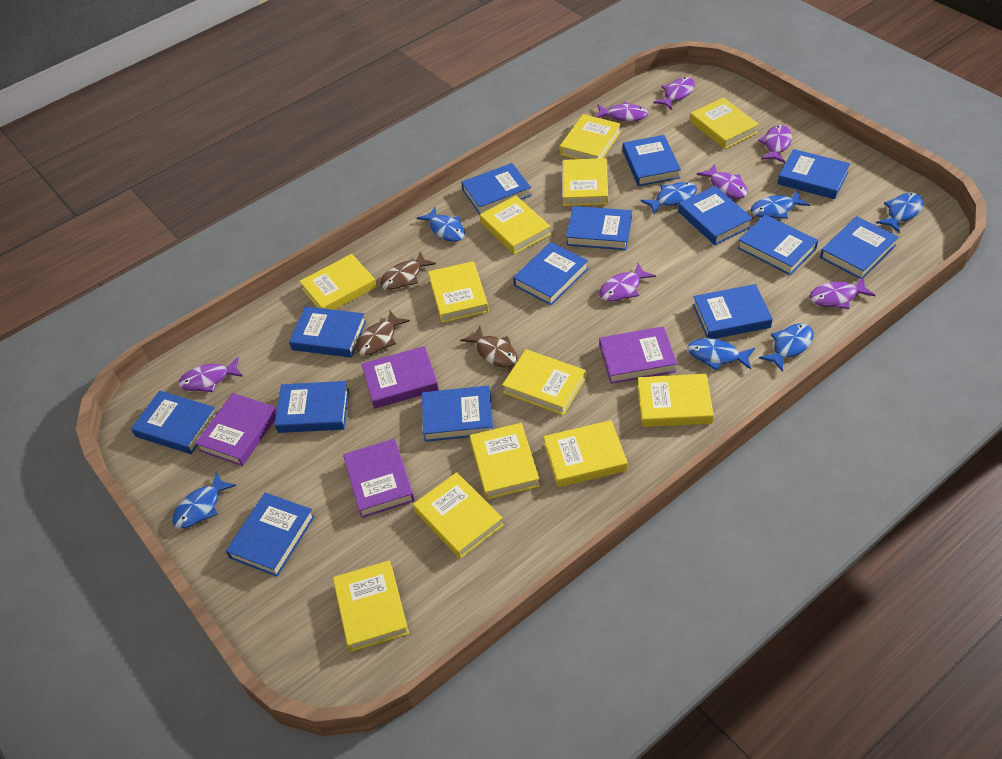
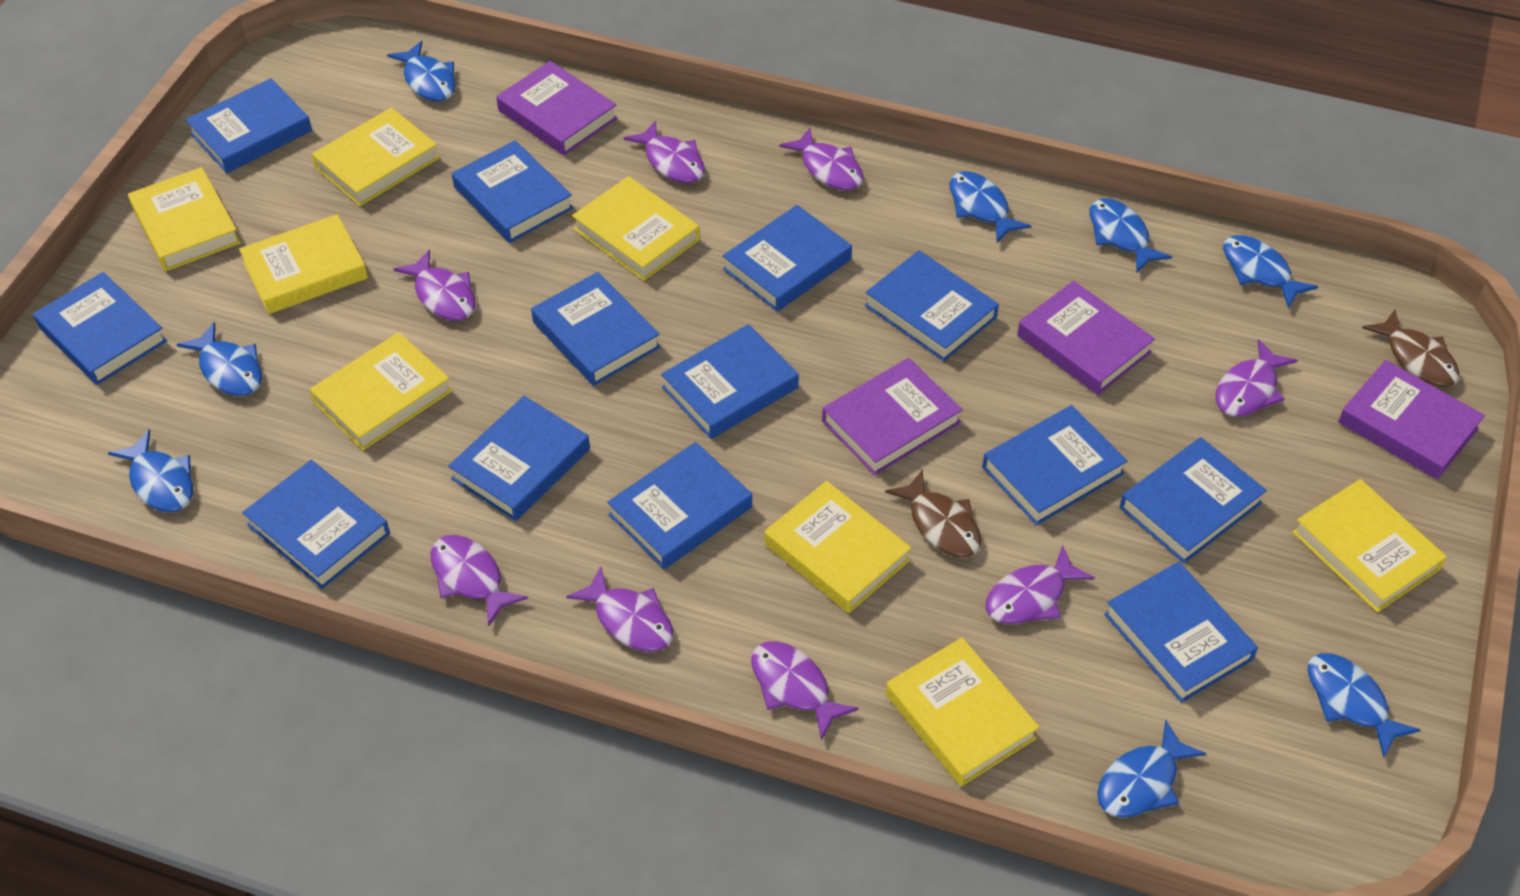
blue book: [131,390,216,454] [226,492,315,577] [274,381,349,433] [289,306,366,358] [422,386,493,442] [461,163,532,215] [513,242,588,305] [566,206,632,250] [623,135,681,186] [678,186,753,245] [693,284,773,339] [738,214,818,275] [777,149,850,199] [820,216,898,279] = 14 -> [33,272,167,385] [186,78,312,173] [242,460,390,589] [448,396,590,521] [452,140,573,243] [531,272,660,386] [607,442,752,569] [661,324,799,439] [723,205,852,312] [865,250,999,361] [982,405,1128,525] [1104,562,1258,703] [1119,437,1267,563] = 13
blue fish: [172,472,237,529] [417,207,465,242] [641,182,697,214] [687,338,755,370] [750,191,810,219] [759,324,814,372] [876,192,923,233] = 7 -> [108,429,193,512] [177,322,262,396] [387,41,456,101] [949,171,1031,243] [1089,198,1172,273] [1097,720,1206,818] [1223,235,1318,309] [1308,653,1421,758] = 8
brown fish: [356,311,410,355] [380,252,436,290] [461,326,517,368] = 3 -> [885,469,981,558] [1362,310,1460,387] = 2
purple fish: [178,357,243,392] [595,102,648,121] [599,263,656,302] [653,77,695,110] [697,164,748,199] [758,125,792,163] [809,277,876,309] = 7 -> [393,249,475,321] [430,535,528,627] [566,566,673,652] [624,120,705,183] [751,641,859,740] [779,128,864,190] [986,545,1095,624] [1216,339,1298,416] = 8
yellow book: [300,254,377,310] [333,560,409,652] [413,472,504,559] [428,261,489,323] [470,423,540,500] [480,196,551,254] [502,349,586,415] [543,420,628,487] [559,114,621,159] [563,158,608,206] [637,374,714,427] [690,97,759,149] = 12 -> [128,167,241,271] [239,214,368,314] [310,332,452,450] [312,107,440,206] [572,176,700,281] [765,481,911,613] [886,638,1039,786] [1292,479,1447,612] = 8

